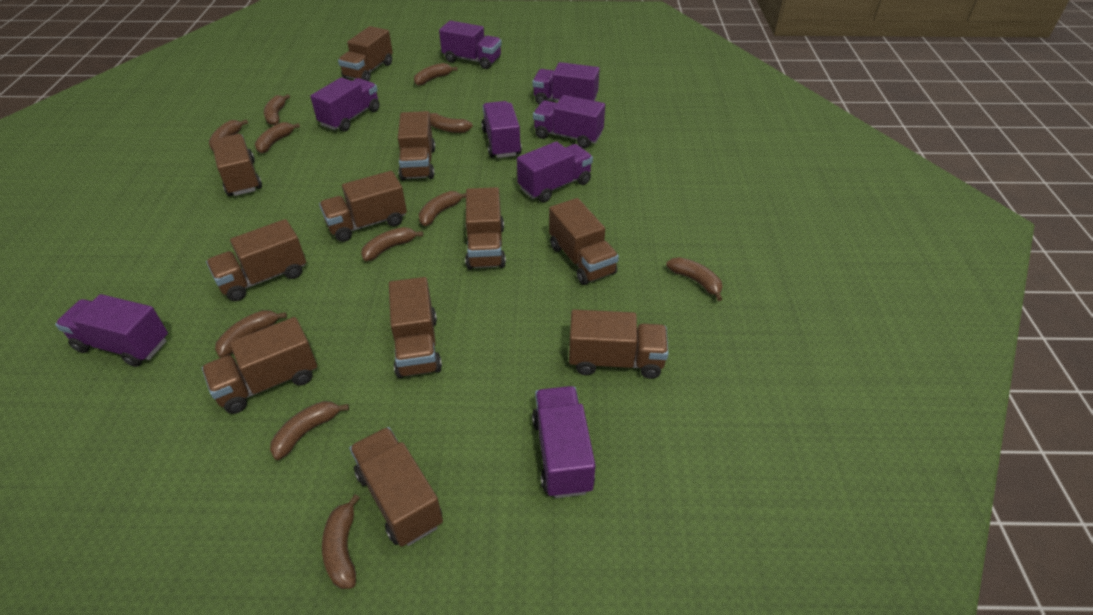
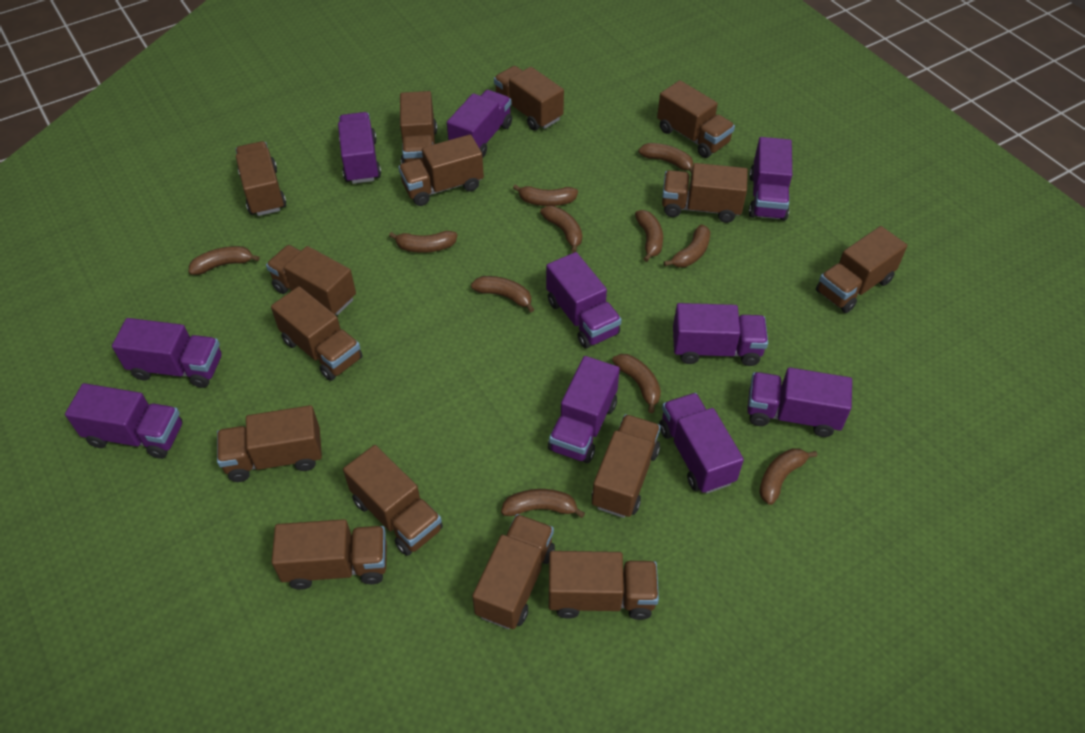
brown truck: [202,317,317,414] [206,219,306,301] [212,134,262,196] [319,171,407,242] [338,26,393,81] [350,427,443,547] [389,277,442,378] [398,111,435,180] [465,187,506,270] [549,198,619,285] [569,309,669,379] = 11 -> [217,405,322,482] [236,141,286,216] [266,245,356,315] [271,286,363,381] [272,519,387,590] [343,445,443,556] [398,134,484,206] [400,91,437,164] [472,514,555,629] [494,66,564,130] [549,551,659,620] [592,414,661,518] [657,80,735,158] [662,163,748,223] [816,226,907,313] = 15
purple truck: [55,294,168,367] [310,77,380,132] [439,20,502,69] [481,101,522,158] [517,141,593,202] [532,62,599,105] [532,386,596,498] [533,95,605,148] = 8 -> [65,383,183,459] [112,318,222,388] [338,112,381,184] [447,90,512,157] [546,252,622,349] [548,356,620,463] [659,393,744,494] [673,303,768,366] [747,367,852,437] [749,137,792,221] = 10

